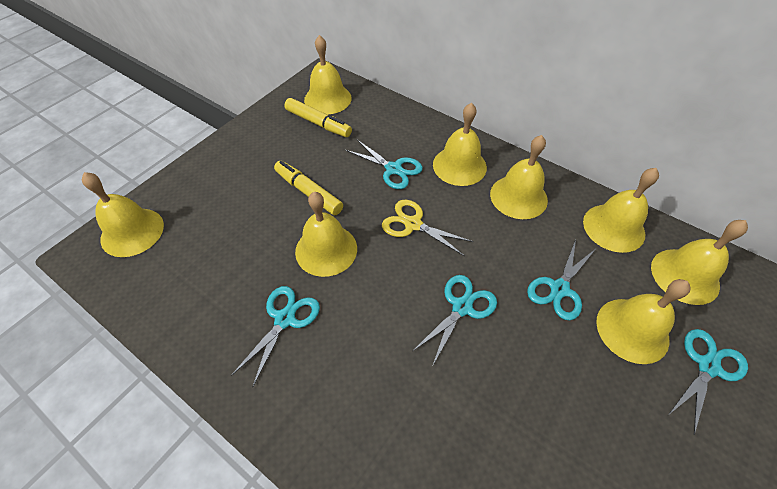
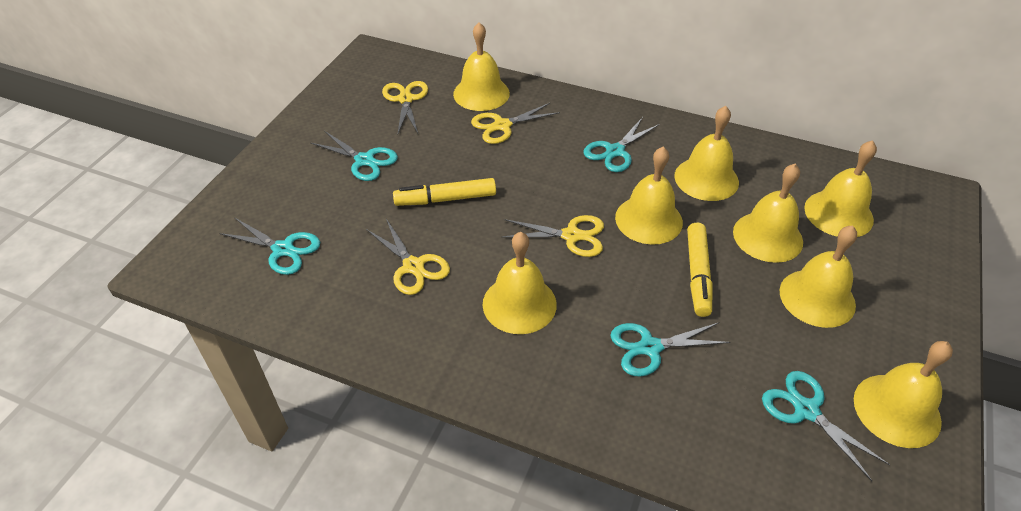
yellow scissors: [382,200,473,256] = 1 -> [366,219,450,295] [382,81,428,135] [471,103,560,144] [501,215,604,257] = 4

